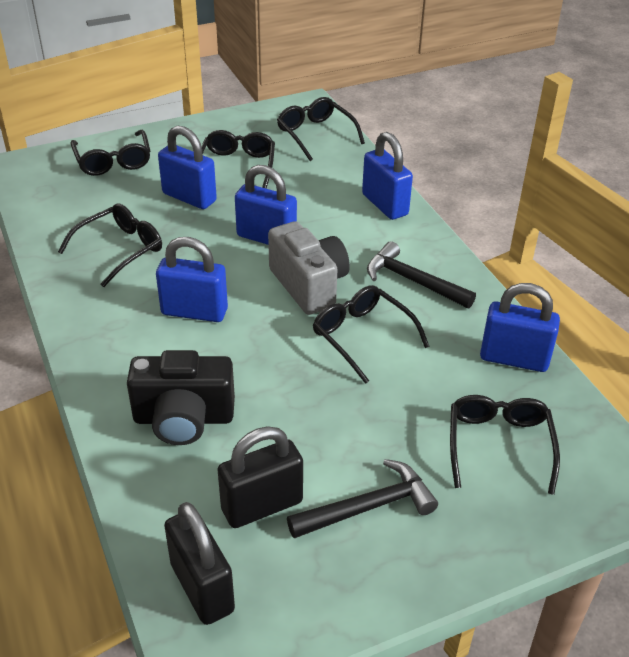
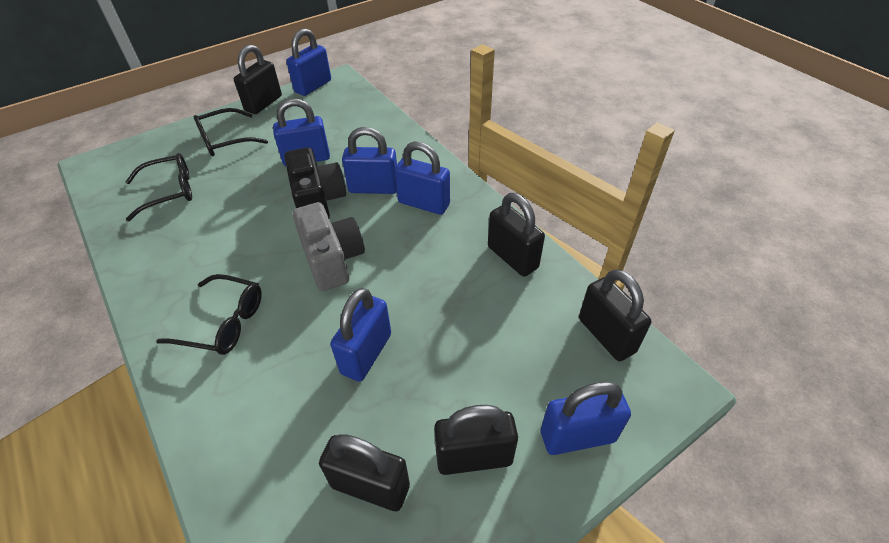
black glasses: [58,203,162,287] [70,130,150,176] [201,130,275,189] [277,97,365,161] [313,285,430,384] [450,395,560,495] = 6 -> [126,153,192,221] [156,274,262,355] [194,108,268,156] = 3
black hammer: [287,459,438,538] [367,241,476,308] = 2 -> none = 0
black padlock: [164,502,235,625] [217,426,303,528] = 2 -> [234,45,282,114] [319,434,410,511] [434,405,518,475] [488,193,545,277] [579,269,651,361] = 5
blue padlock: [156,237,228,322] [158,125,217,209] [235,165,297,245] [362,132,413,220] [480,283,560,372] = 5 -> [273,98,330,166] [286,28,331,96] [330,288,391,381] [342,127,397,194] [395,142,450,215] [541,381,631,455] = 6

